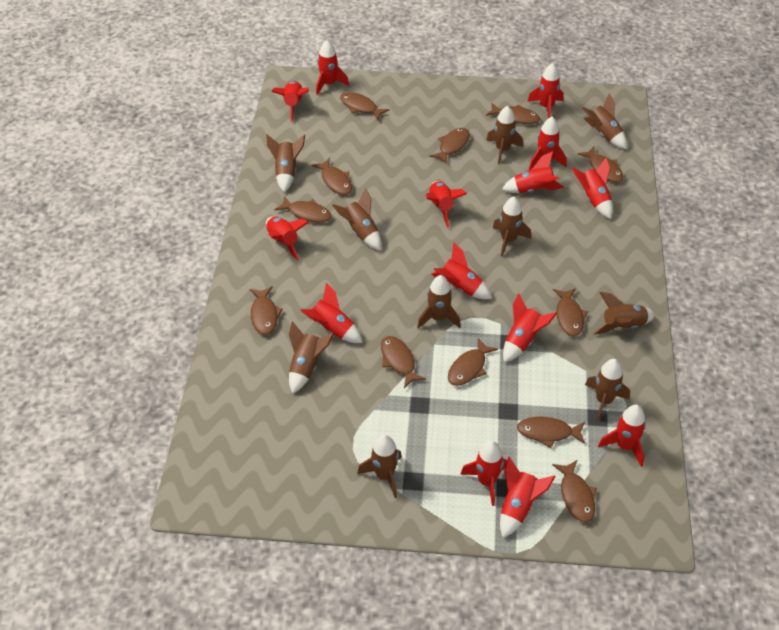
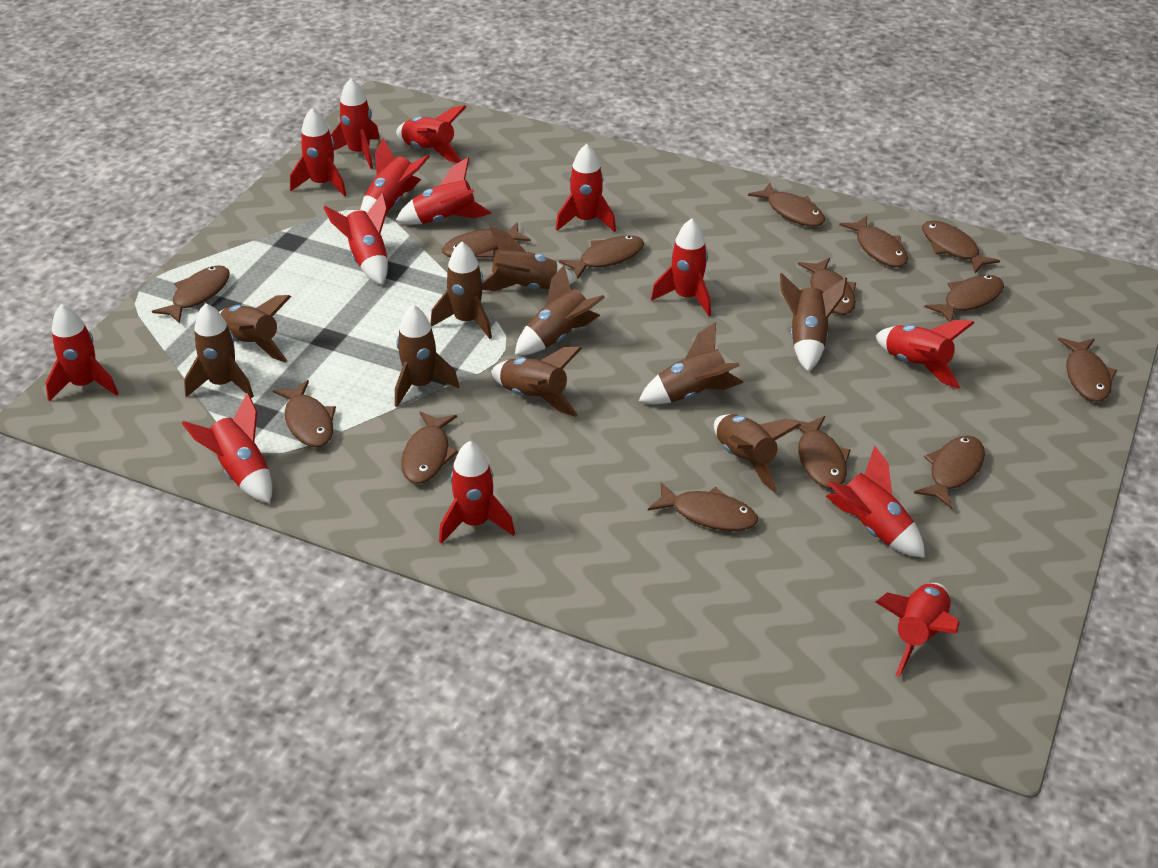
brown fish: [249,286,283,335] [275,196,332,223] [311,158,352,195] [340,92,389,121] [381,336,426,388] [430,128,470,164] [448,338,498,386] [486,103,540,124] [517,417,585,448] [552,460,597,522] [553,288,588,336] [578,147,624,183] = 12 -> [152,265,230,324] [273,380,336,447] [401,412,459,484] [442,223,531,258] [559,235,644,279] [648,482,758,531] [748,183,825,226] [789,416,851,489] [798,258,856,315] [839,216,908,267] [914,436,985,509] [922,220,1000,273] [924,275,1004,322] [1058,338,1117,402] = 14

